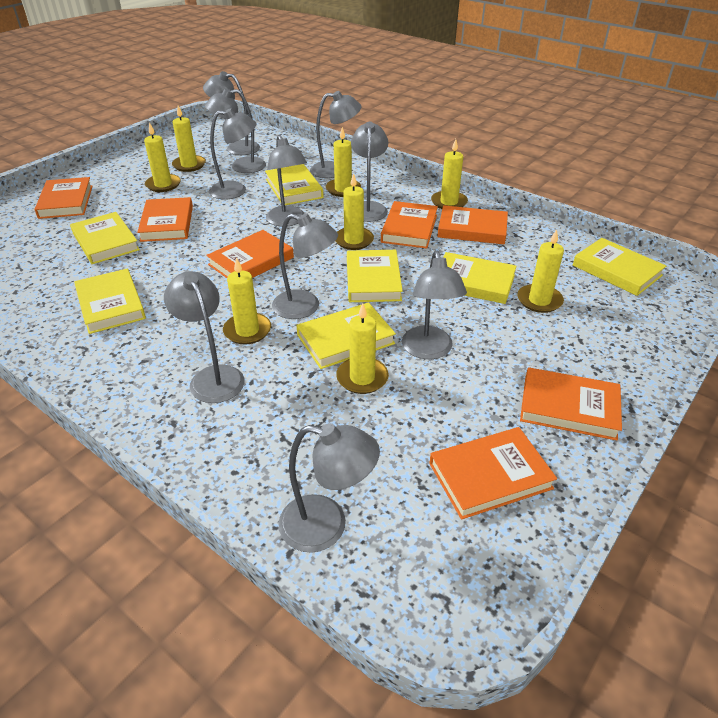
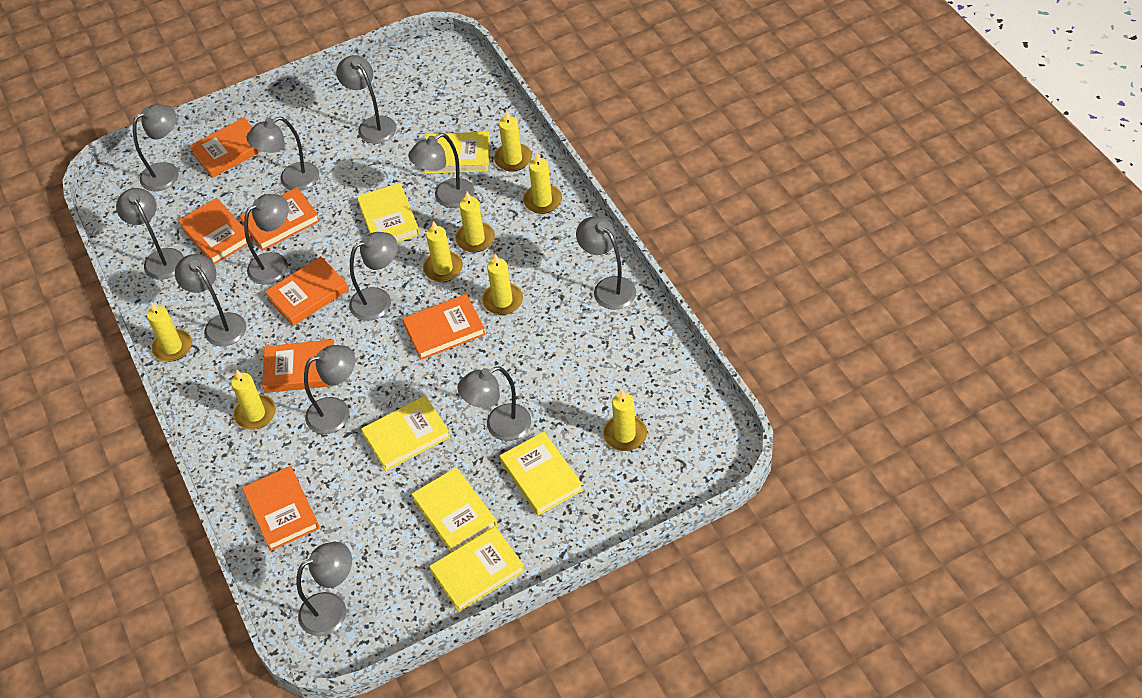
grey lamp: [164,271,245,403] [203,71,260,155] [205,88,266,173] [209,108,257,200] [266,135,307,227] [272,213,338,319] [278,423,380,553] [310,91,362,178] [351,122,388,222] [402,250,467,359] = 10 -> [116,188,184,280] [133,104,178,191] [175,254,246,346] [244,194,289,285] [247,116,319,191] [297,542,352,636] [304,345,355,434] [336,55,396,144] [349,232,398,321] [408,133,475,208] [457,366,531,441] [576,217,636,310] = 12
yellow book: [70,212,140,264] [74,269,146,334] [265,164,323,205] [296,302,396,369] [347,250,403,302] [443,252,517,304] [573,238,666,296] = 7 -> [357,183,420,242] [361,396,450,471] [412,467,497,552] [424,132,490,174] [429,527,525,612] [499,432,583,516] = 6

